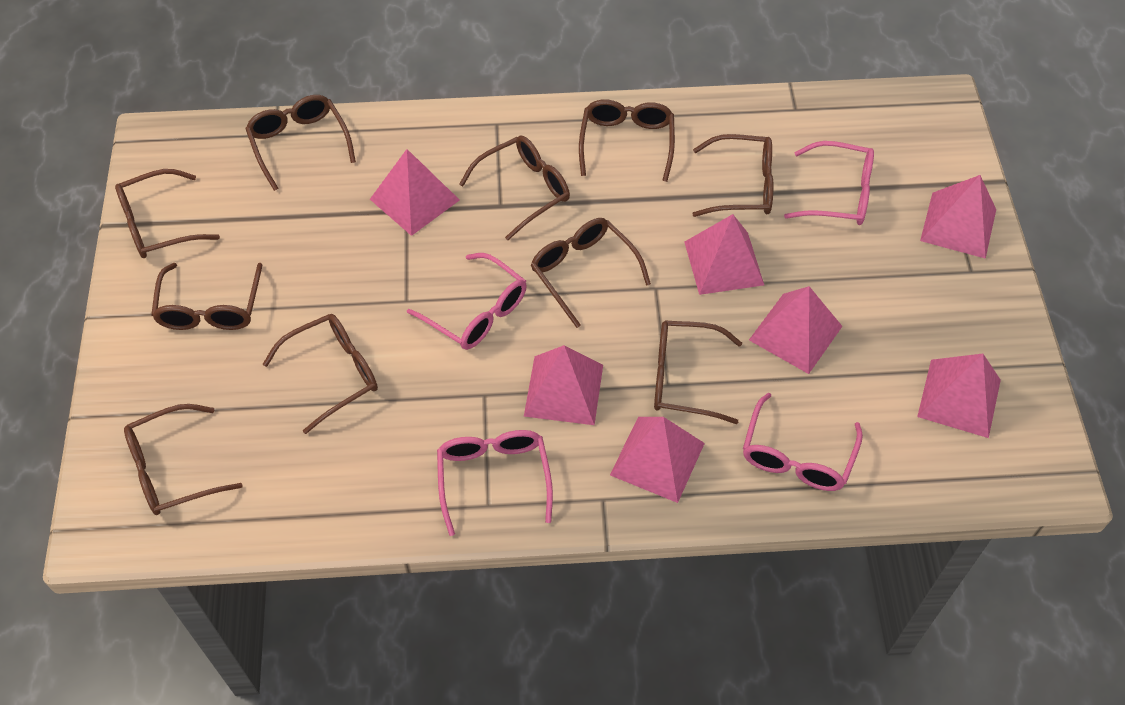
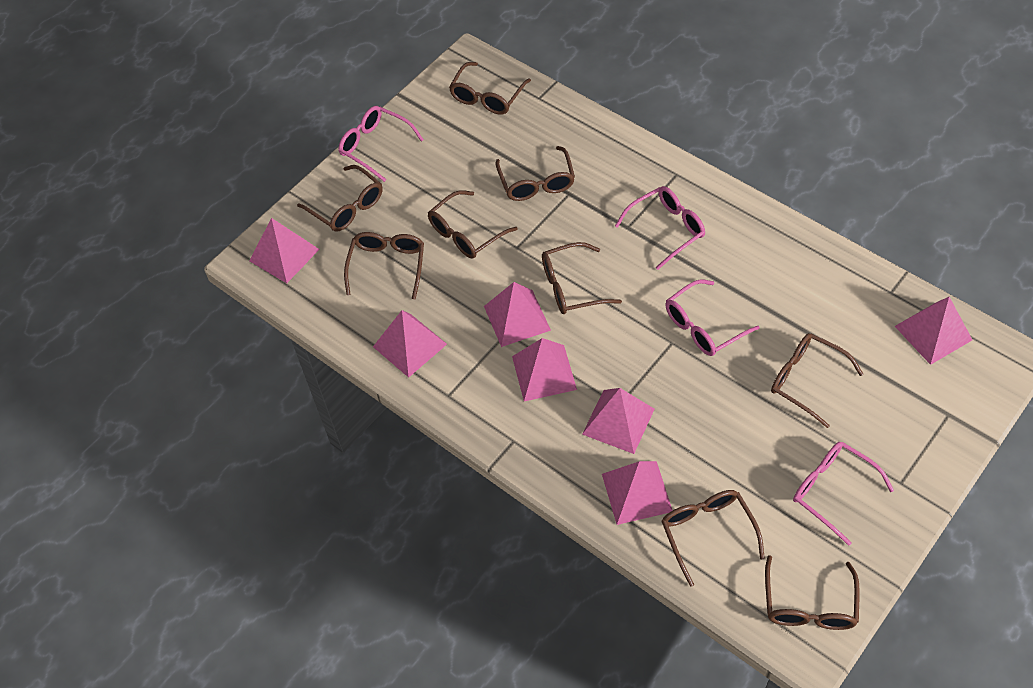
brown glasses: [115,169,220,258] [124,404,243,515] [151,263,262,330] [245,95,356,191] [263,314,378,434] [459,136,570,240] [531,218,651,328] [579,99,675,182] [654,321,742,424] [692,134,773,217] = 10 -> [297,165,383,232] [344,232,424,299] [428,190,518,258] [449,62,531,114] [495,146,575,201] [542,242,622,314] [662,490,765,587] [765,555,860,630] [771,333,863,428] = 9

